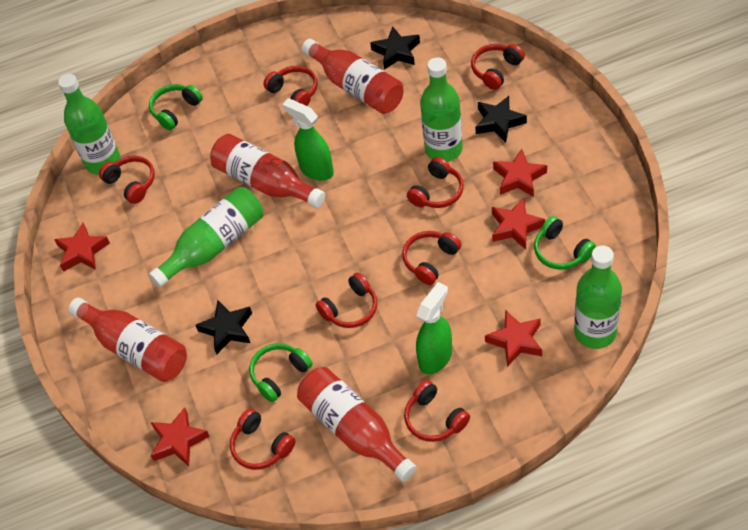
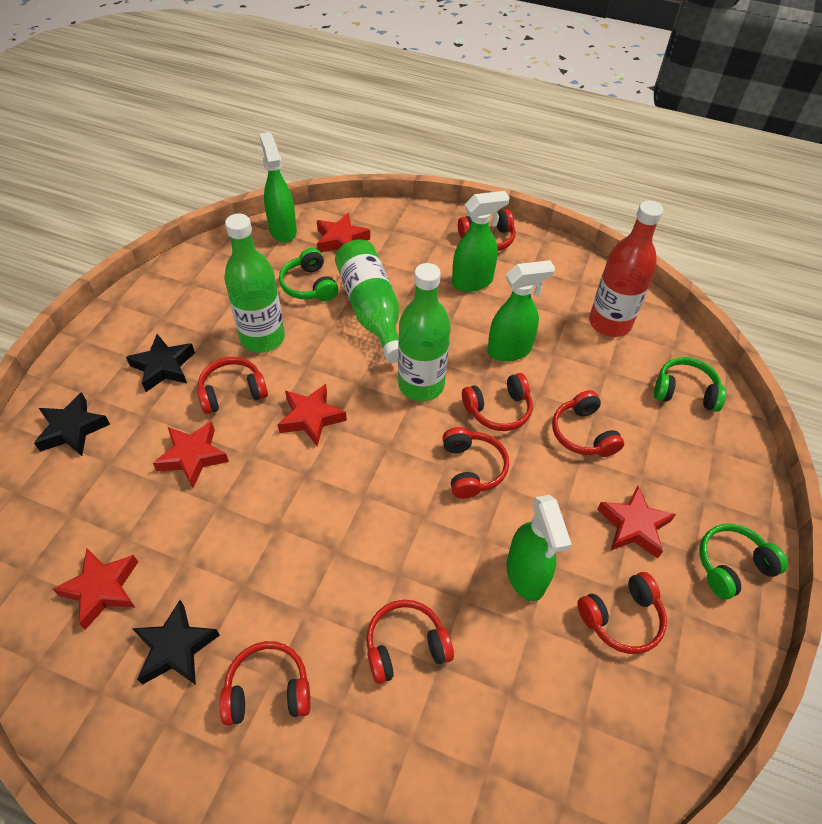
green bottle: [58,74,120,175] [149,187,263,288] [420,57,463,162] [574,246,622,349] = 4 -> [224,214,285,353] [335,239,399,363] [398,263,450,401] = 3
green spray bottle: [282,98,334,181] [416,282,452,374] = 2 -> [259,132,297,243] [452,191,510,292] [487,260,555,362] [506,495,572,601] = 4
red bottle: [68,298,187,382] [210,134,325,208] [297,367,417,482] [302,39,403,114] = 4 -> [589,201,663,337] = 1

